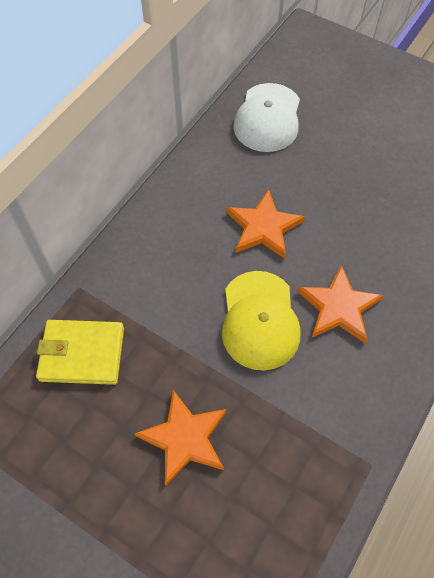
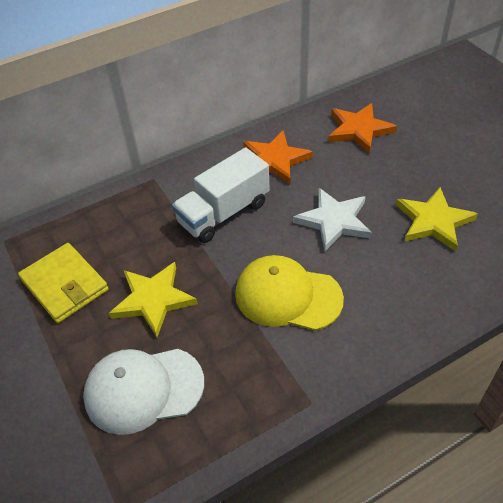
orange star: [135,390,226,486] [227,189,305,259] [297,265,384,343] = 3 -> [243,130,313,184] [328,103,397,154] = 2
white star: none = 0 -> [293,188,372,251] = 1
white truck: none = 0 -> [172,148,270,243] = 1
yellow star: none = 0 -> [109,262,198,337] [396,187,478,252] = 2

